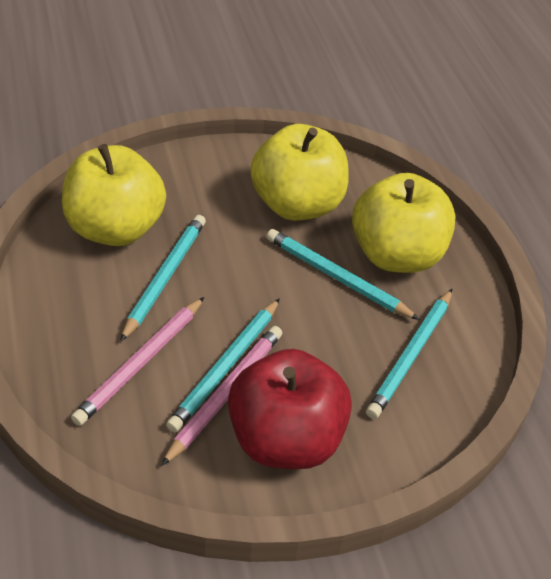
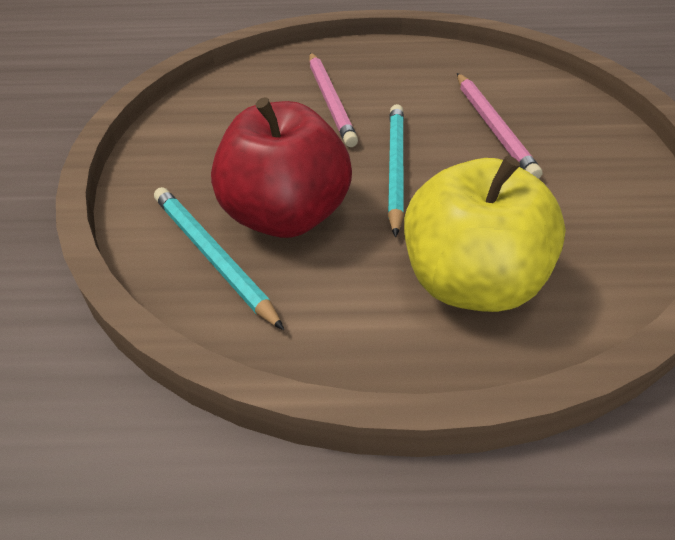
turquoise pencil: [120,215,206,342] [166,298,280,432] [266,229,420,320] [366,289,452,419] = 4 -> [154,187,284,330] [388,104,404,237] = 2
yellow apple: [62,144,166,246] [250,124,349,221] [352,173,456,273] = 3 -> [404,156,566,312] = 1

